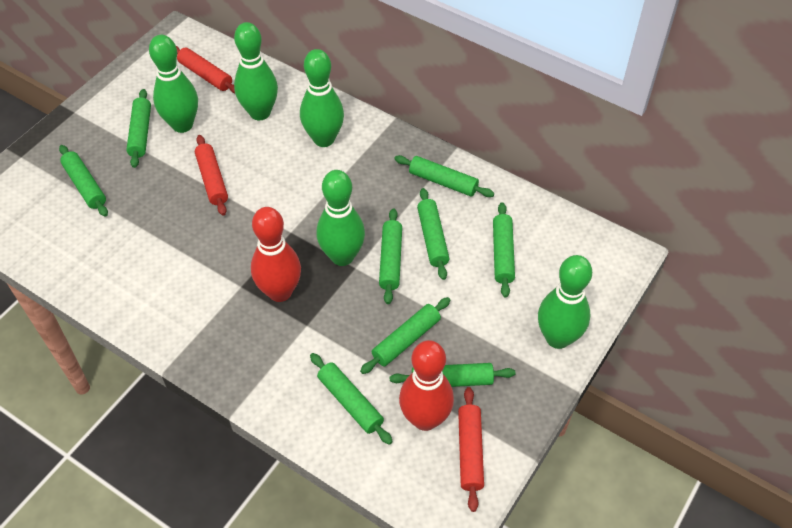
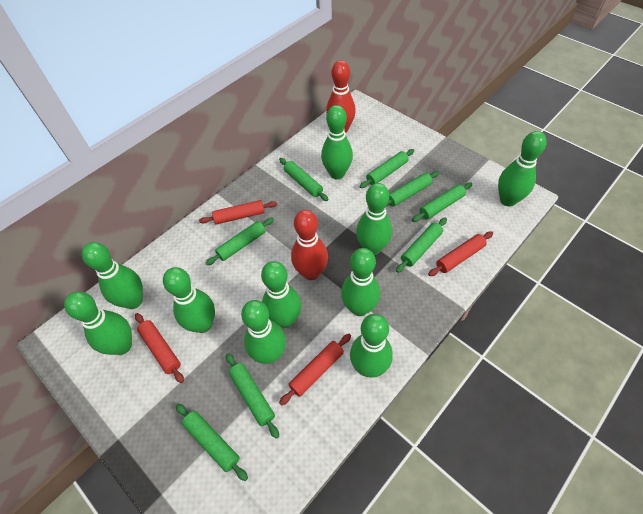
green bowling pin: [149,35,198,133] [234,22,278,120] [300,49,344,147] [316,170,365,266] [538,255,592,349] = 5 -> [64,291,132,355] [82,242,143,309] [163,267,215,333] [241,300,286,364] [261,261,302,328] [321,105,353,179] [341,248,380,316] [350,314,393,378] [356,183,392,255] [498,131,547,207] = 10
green rolling pin: [59,145,108,217] [126,89,151,168] [310,353,393,445] [360,297,450,374] [379,208,402,304] [390,363,515,387] [394,155,494,197] [417,188,449,280] [493,202,515,298] = 9 -> [176,403,248,481] [206,217,274,265] [226,353,279,439] [279,158,329,201] [360,149,414,188] [386,171,439,207] [396,217,447,273] [412,183,472,222] = 8
red rolling pin: [176,46,235,93] [195,135,228,215] [458,387,484,512] = 3 -> [135,313,184,383] [199,200,277,225] [279,334,351,405] [428,231,493,276] = 4

